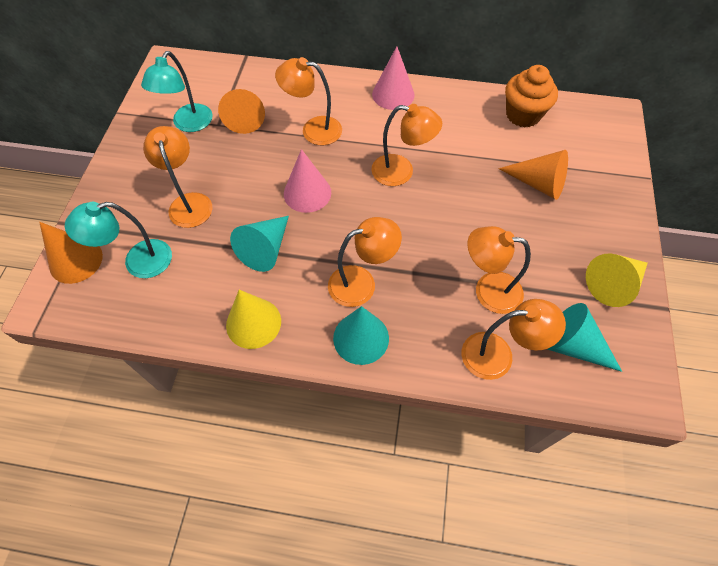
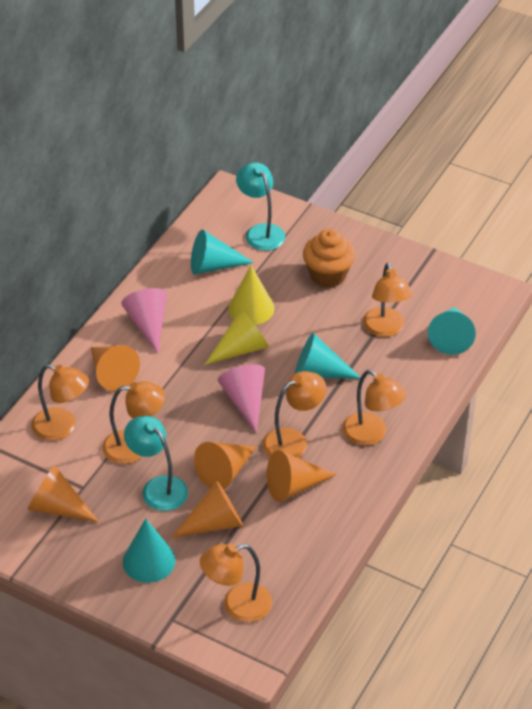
orange cone: [39,222,103,284] [218,89,265,134] [498,150,568,200] = 3 -> [28,465,99,522] [91,345,140,391] [171,481,243,538] [194,442,256,490] [267,450,337,502] = 5
turquoise cone: [230,216,289,272] [333,306,389,365] [547,303,622,372] = 3 -> [123,518,176,583] [191,230,254,275] [295,333,361,379] [428,307,476,355] = 4

